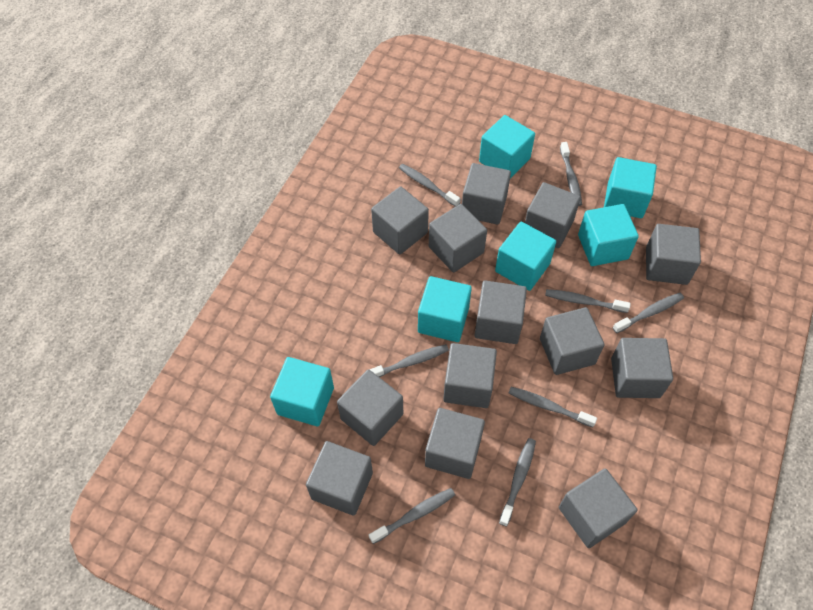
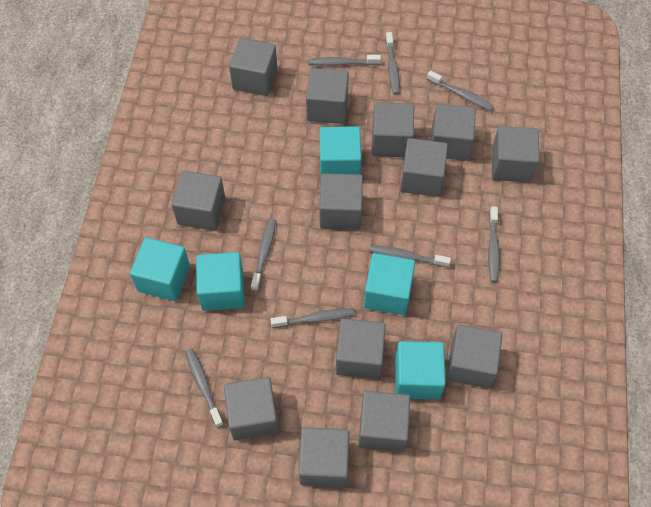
turquoise cube: [270,357,334,426] [418,276,472,342] [479,115,535,178] [495,222,556,291] [578,204,639,266] [604,157,657,218] = 6 -> [130,237,190,301] [196,252,245,311] [320,126,361,180] [364,253,415,315] [395,341,446,399] = 5

